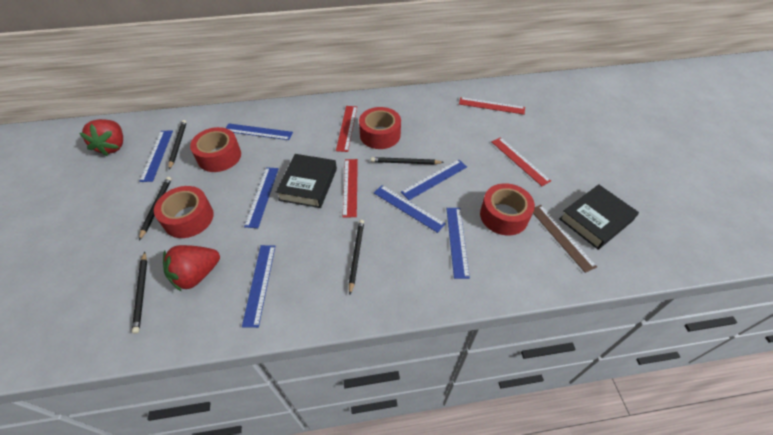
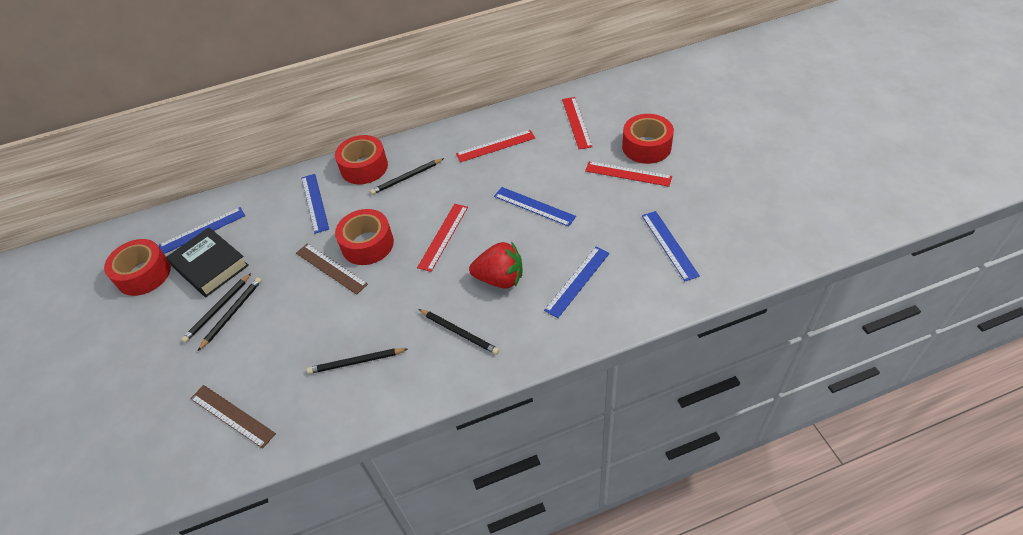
black book: [276,154,337,208] [559,184,639,250] = 2 -> [166,227,249,297] = 1
blue ruler: [139,130,173,182] [226,123,293,140] [242,245,275,328] [244,167,279,228] [374,185,446,233] [401,160,467,200] [446,208,470,279] = 7 -> [159,207,245,254] [302,174,329,234] [494,187,576,227] [544,247,610,318] [642,211,700,281] = 5
brown ruler: [533,205,597,273] = 1 -> [190,385,276,449] [296,244,368,295] = 2
red strawberry: [80,119,123,156] [163,245,220,292] = 2 -> [469,241,523,289] = 1

